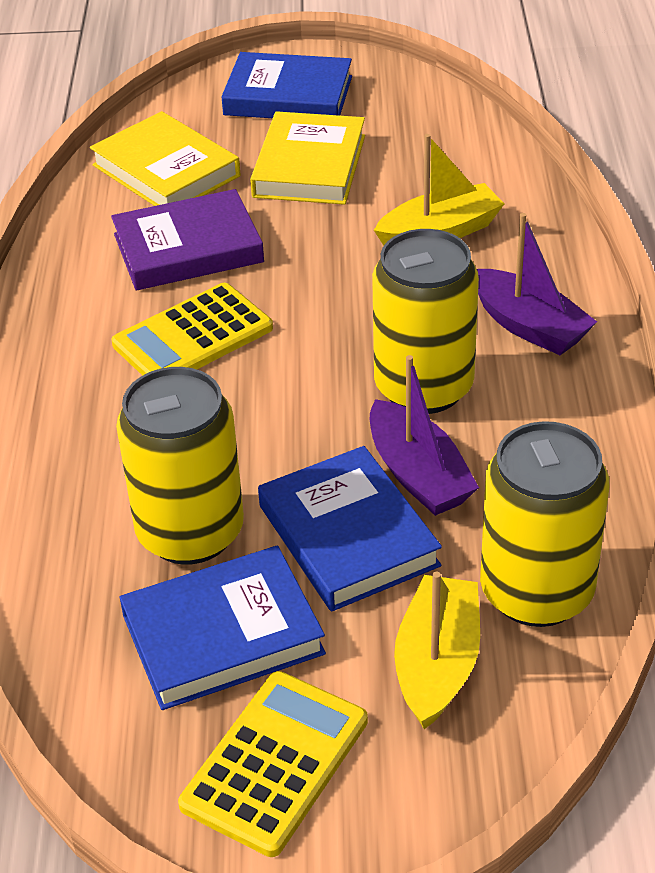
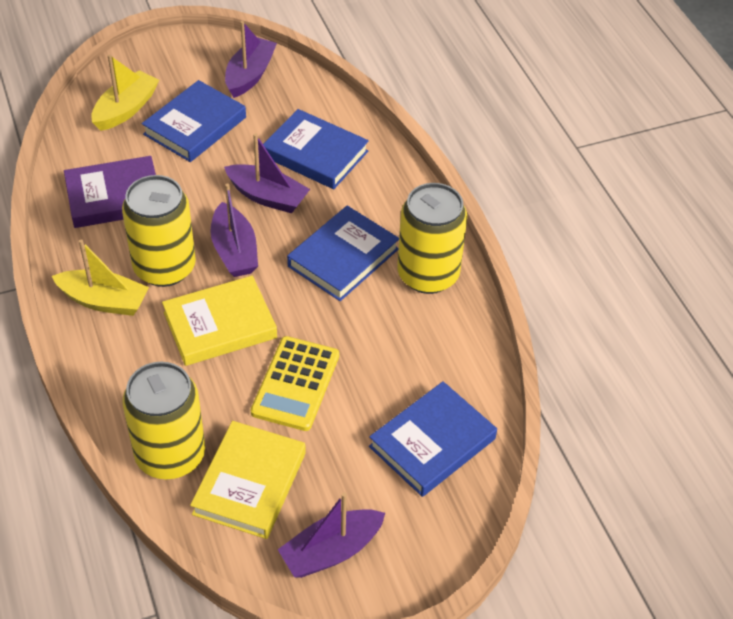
blue book: [120,545,326,710] [221,52,352,118] [258,446,442,612] = 3 -> [142,80,246,162] [263,109,369,189] [287,206,399,301] [369,381,497,497] = 4
purple boat: [370,355,479,516] [477,213,597,355] = 2 -> [210,184,258,277] [224,133,310,213] [225,21,277,98] [278,492,385,578] = 4
yellow calculator: [112,283,273,376] [178,671,368,857] = 2 -> [251,336,339,431] = 1

